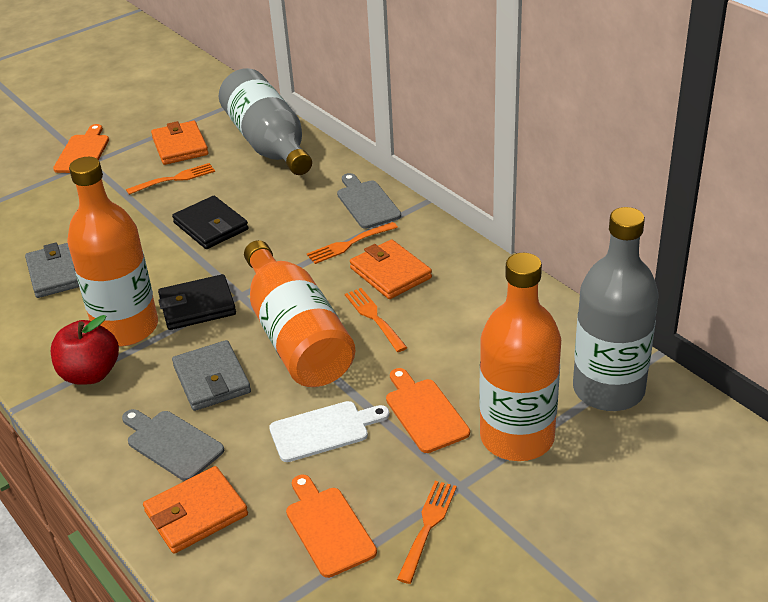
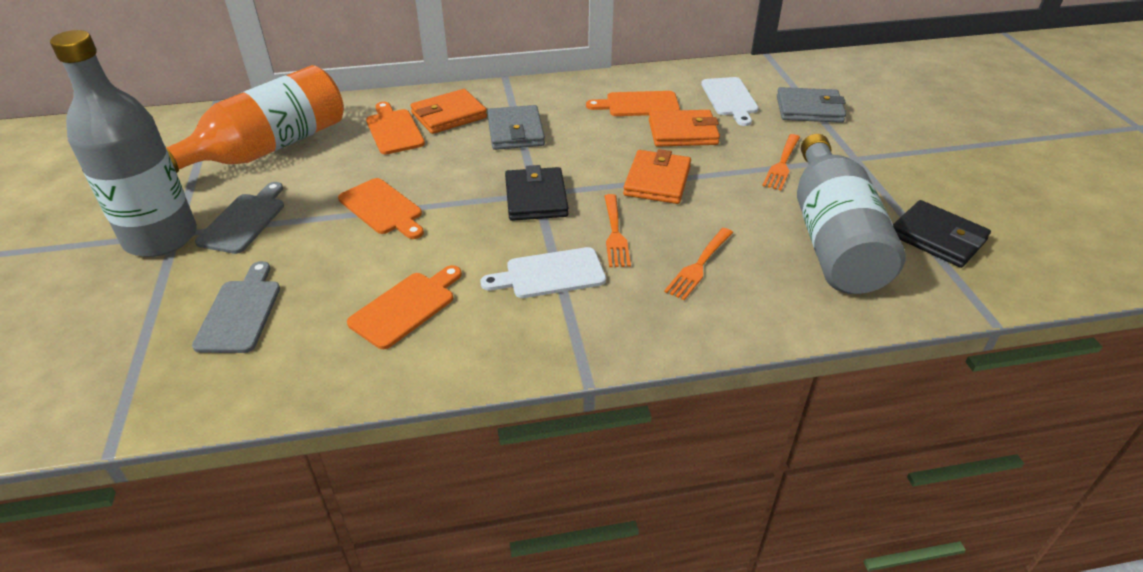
orange bottle: [67,157,158,346] [244,240,355,387] [479,253,561,461] = 3 -> [166,65,344,173] = 1
orange cutting board: [53,124,109,173] [286,475,377,578] [386,368,470,453] = 3 -> [338,178,424,239] [347,265,462,349] [366,102,425,155] [586,91,680,116] = 4
orange fork: [126,163,215,195] [307,222,398,264] [345,288,407,352] [397,481,457,584] = 4 -> [604,194,631,267] [664,228,733,300] [762,134,800,190] = 3
red apple: [51,315,119,385] = 1 -> none = 0
white cutting board: [269,401,390,462] = 1 -> [480,247,606,298] [701,77,759,126] = 2

